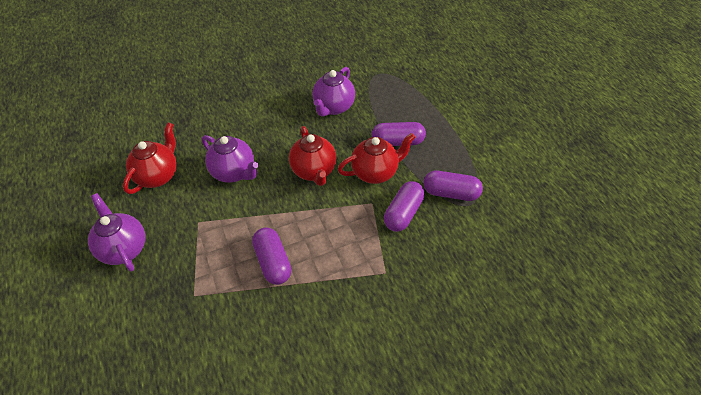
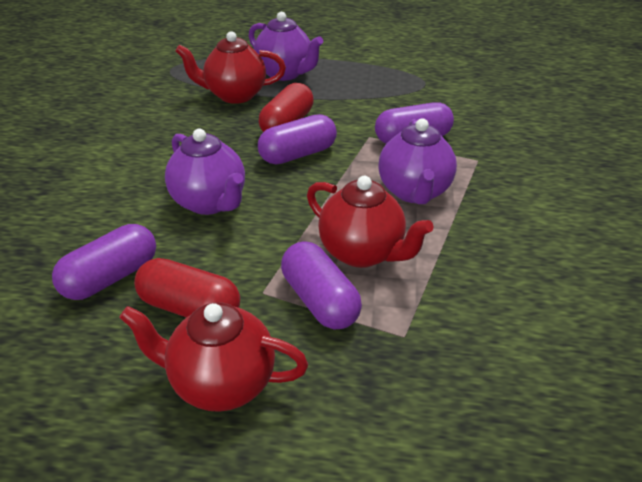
red capsule: none = 0 -> [134,258,240,318] [259,83,314,132] = 2

